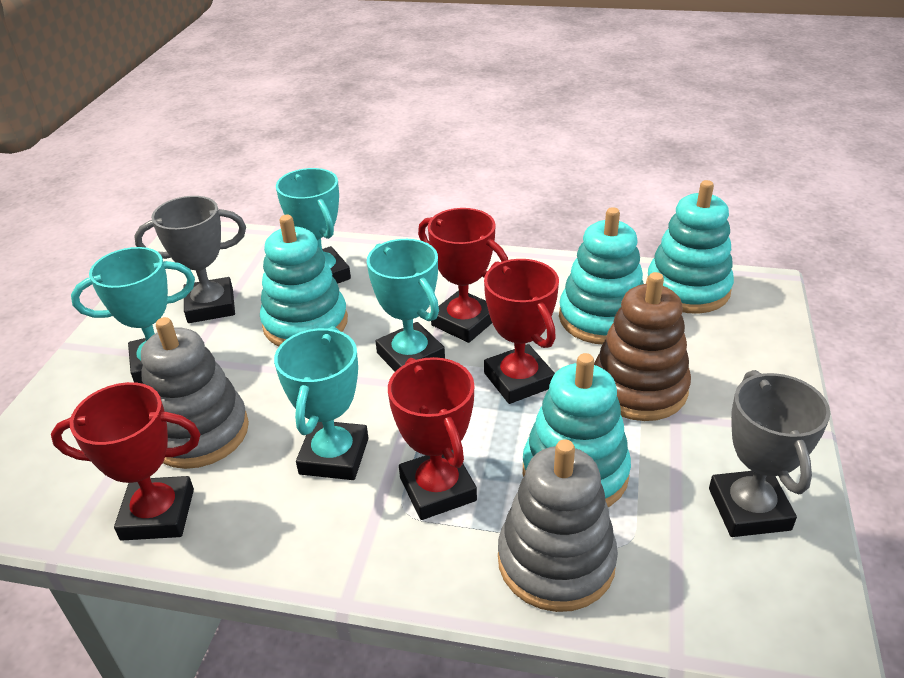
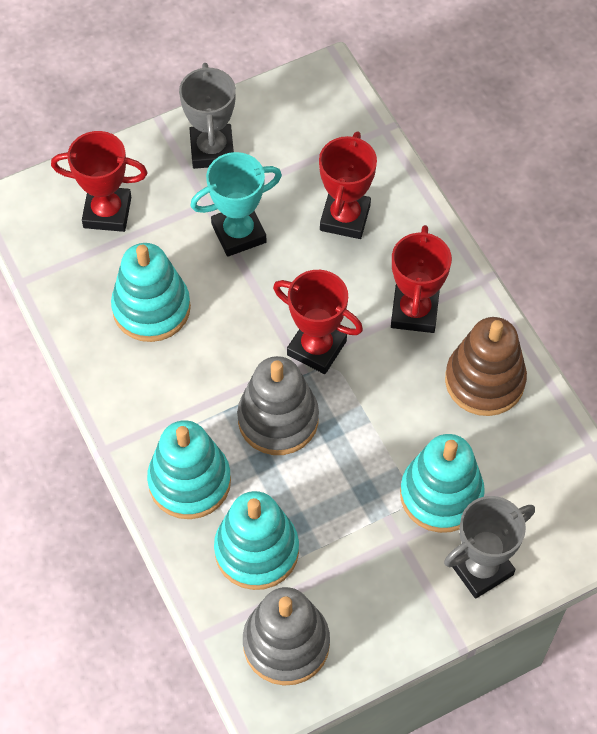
turquoise trophy: [71,247,195,384] [274,326,368,480] [276,168,351,284] [367,239,445,371] = 4 -> [190,152,282,257] = 1

